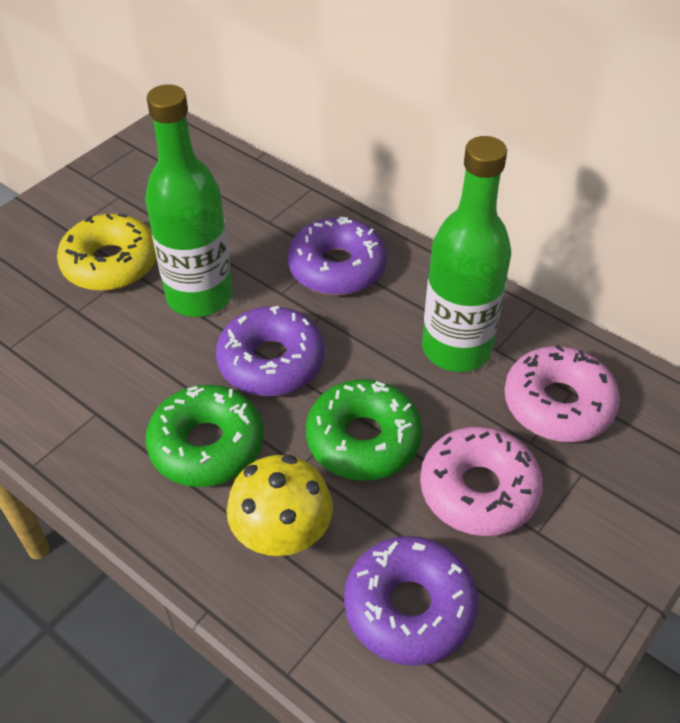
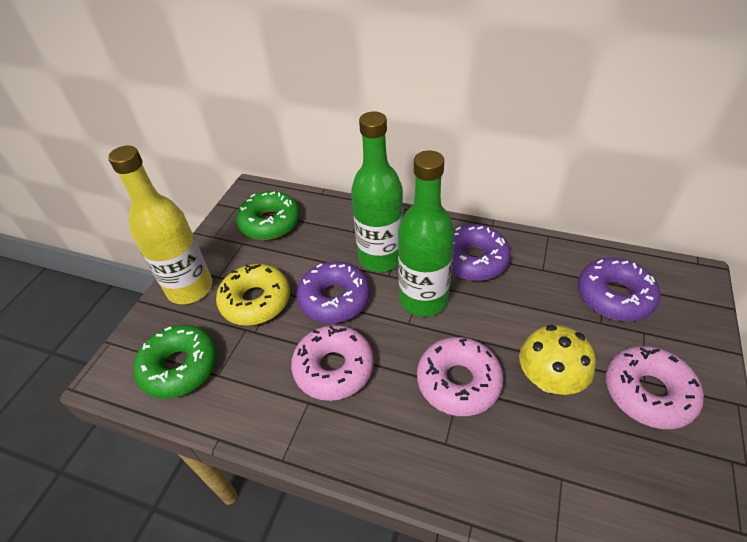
pink donut: [420,427,543,536] [504,345,620,442] = 2 -> [291,325,374,401] [417,337,504,416] [606,346,704,429] = 3
yellow bottle: none = 0 -> [108,146,212,304] = 1

